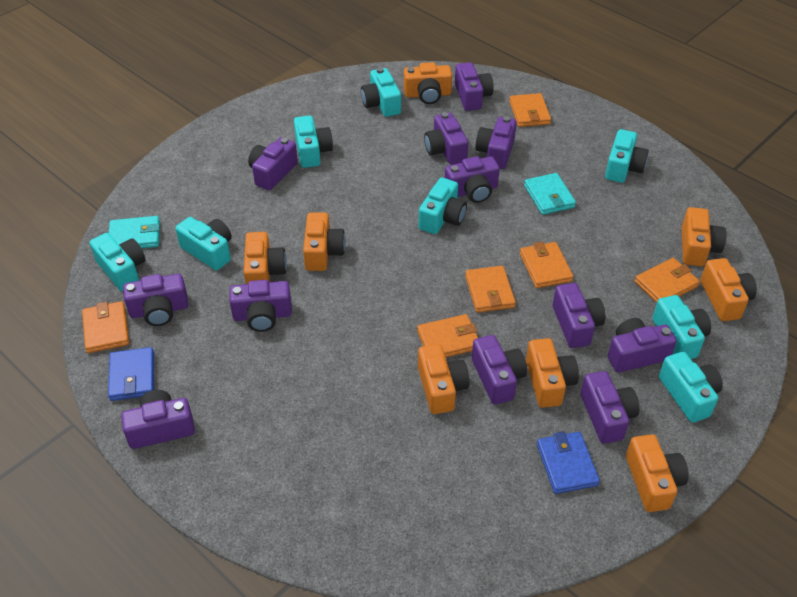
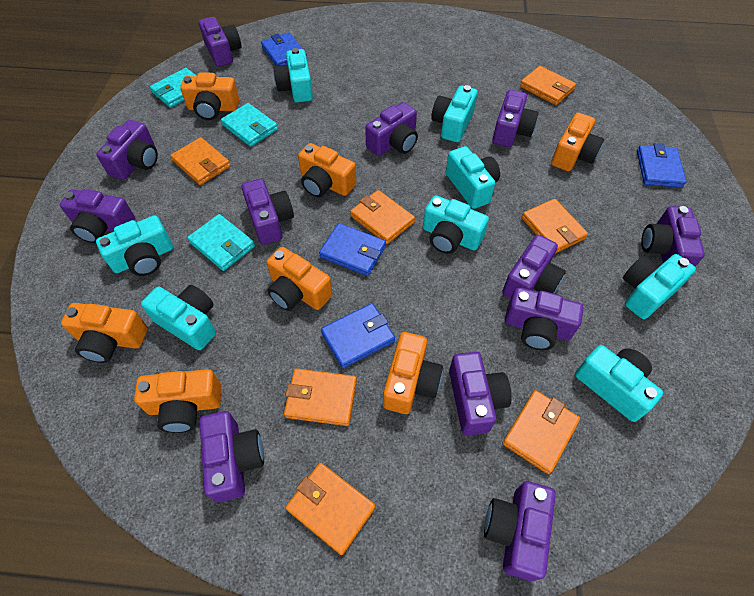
blue wallet: [108,347,154,401] [537,431,600,494] = 2 -> [261,32,307,66] [319,223,386,276] [321,303,395,368] [637,143,687,188] = 4
orange camera: [244,232,287,284] [303,212,346,271] [404,62,452,104] [418,344,469,414] [526,338,579,408] [626,434,689,512] [682,207,726,266] [700,258,757,321] = 8 -> [61,303,148,363] [134,369,221,433] [180,72,239,120] [267,247,333,311] [298,143,356,198] [383,332,443,414] [551,113,604,171] = 7
orange wallet: [82,301,129,353] [417,314,478,357] [465,266,516,313] [509,93,551,127] [520,242,573,288] [635,258,700,303] = 6 -> [170,137,230,185] [284,368,357,426] [285,463,375,555] [350,190,415,244] [503,390,580,474] [520,66,576,105] [522,199,588,253] = 7
turquoise wallet: [109,216,160,248] [524,173,576,215] = 2 -> [150,68,197,108] [187,214,255,271] [221,103,278,147] = 3

